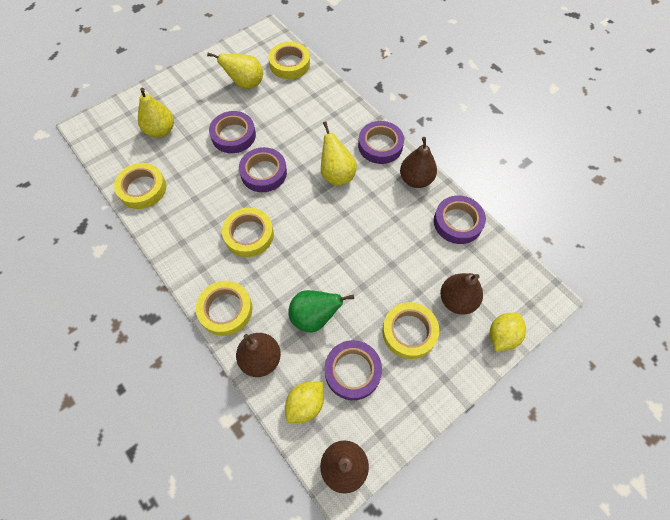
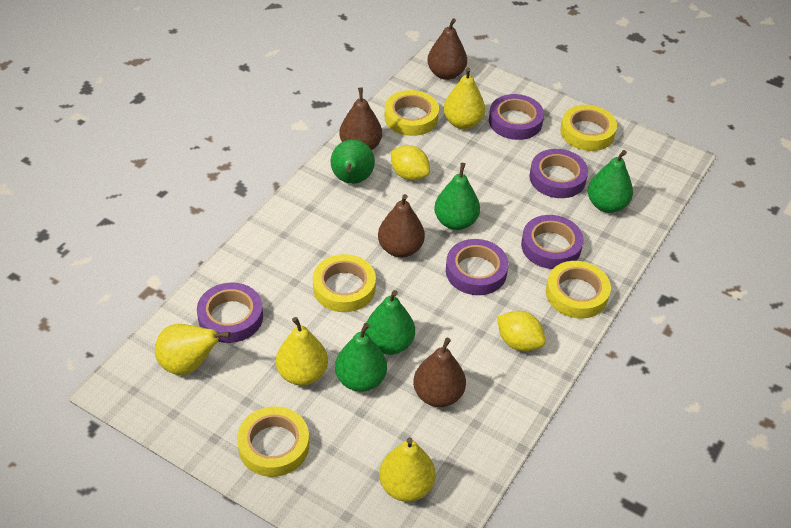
green pear: [288,290,354,333] = 1 -> [331,139,375,184] [335,323,387,392] [365,290,415,355] [434,163,480,230] [588,150,633,213] = 5
yellow pear: [138,88,174,138] [207,52,263,89] [321,121,357,186] = 3 -> [155,324,231,375] [276,317,328,386] [379,438,436,502] [444,67,485,129] = 4

